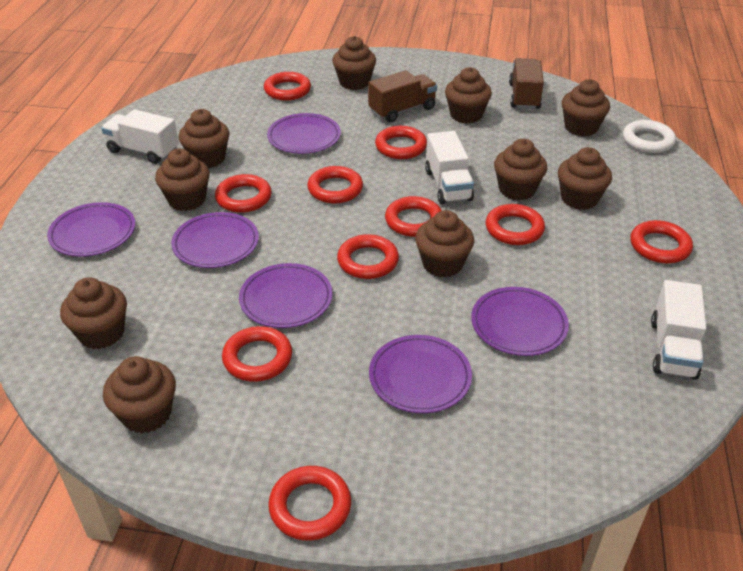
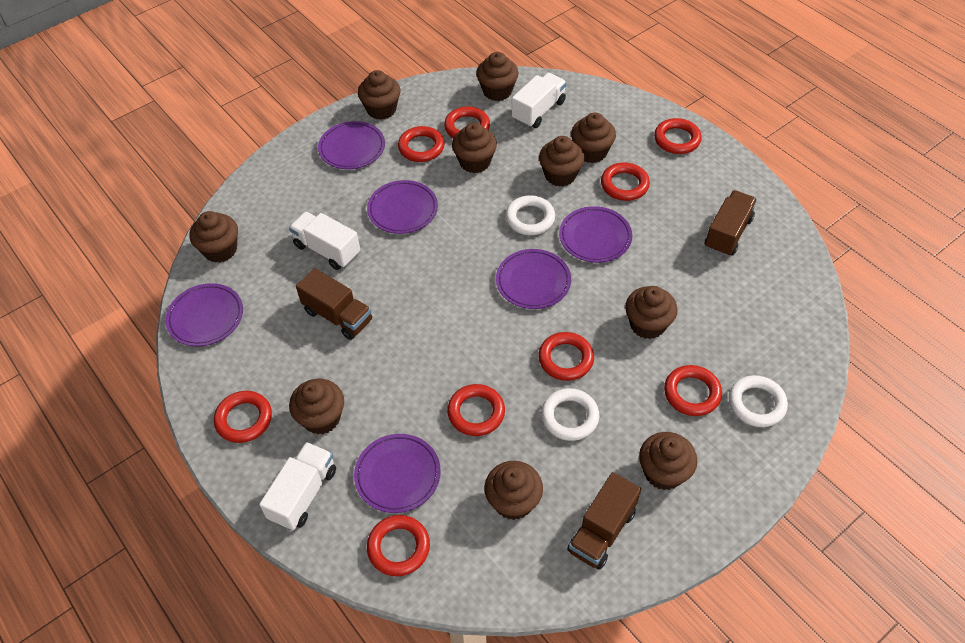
brown truck: [368,70,437,122] [509,58,544,109] = 2 -> [296,268,372,340] [567,472,641,570] [705,190,757,256] = 3
red ring: [215,174,272,213] [222,326,292,382] [264,72,311,101] [268,466,351,541] [307,166,363,203] [337,234,399,279] [375,126,427,159] [385,196,442,237] [486,204,545,245] [630,220,693,263] = 10 -> [214,391,272,443] [367,515,430,576] [398,126,445,162] [444,106,490,138] [447,384,505,436] [538,332,594,381] [601,163,650,201] [654,118,702,154] [664,365,722,416] = 9
white ring: [623,120,676,153] = 1 -> [505,195,555,235] [541,388,599,441] [729,375,788,427] = 3

